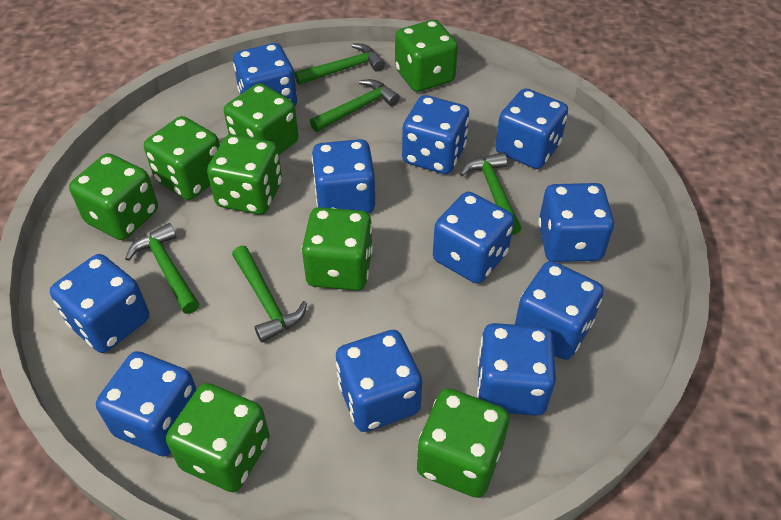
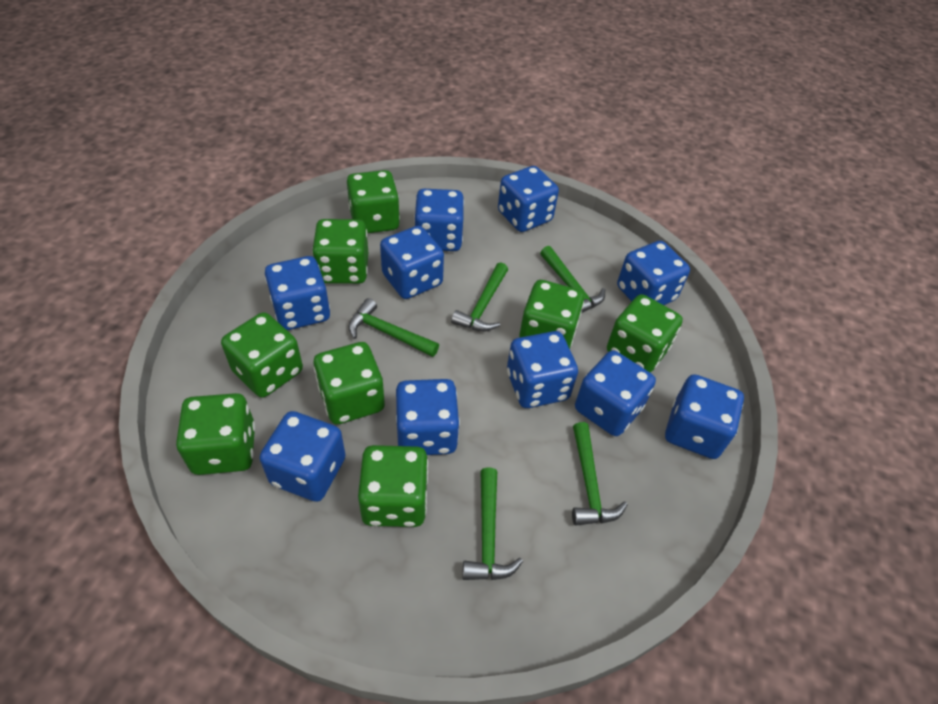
blue dice: [50,254,149,353] [96,351,197,457] [233,43,297,106] [312,139,375,213] [336,330,422,432] [402,95,469,174] [433,192,514,284] [477,323,556,416] [495,88,568,169] [515,261,604,360] [538,183,614,262] = 11 -> [260,411,346,502] [265,256,330,330] [380,226,444,299] [396,379,460,455] [414,189,464,251] [498,166,559,232] [507,331,578,408] [575,350,656,436] [617,241,690,305] [665,374,744,459] = 10

